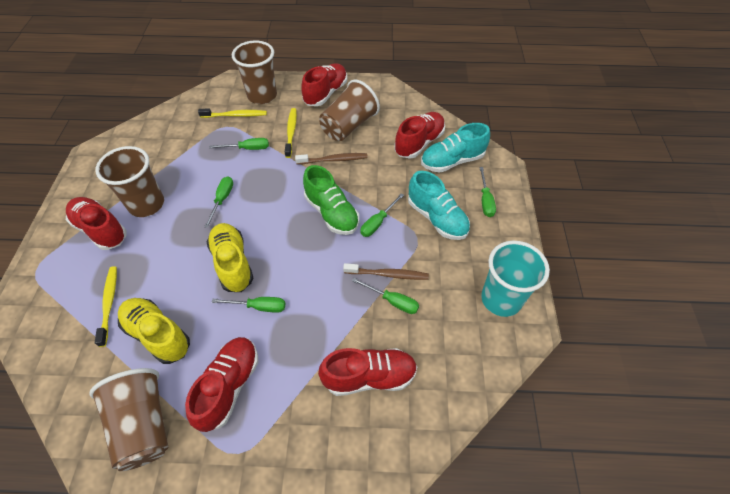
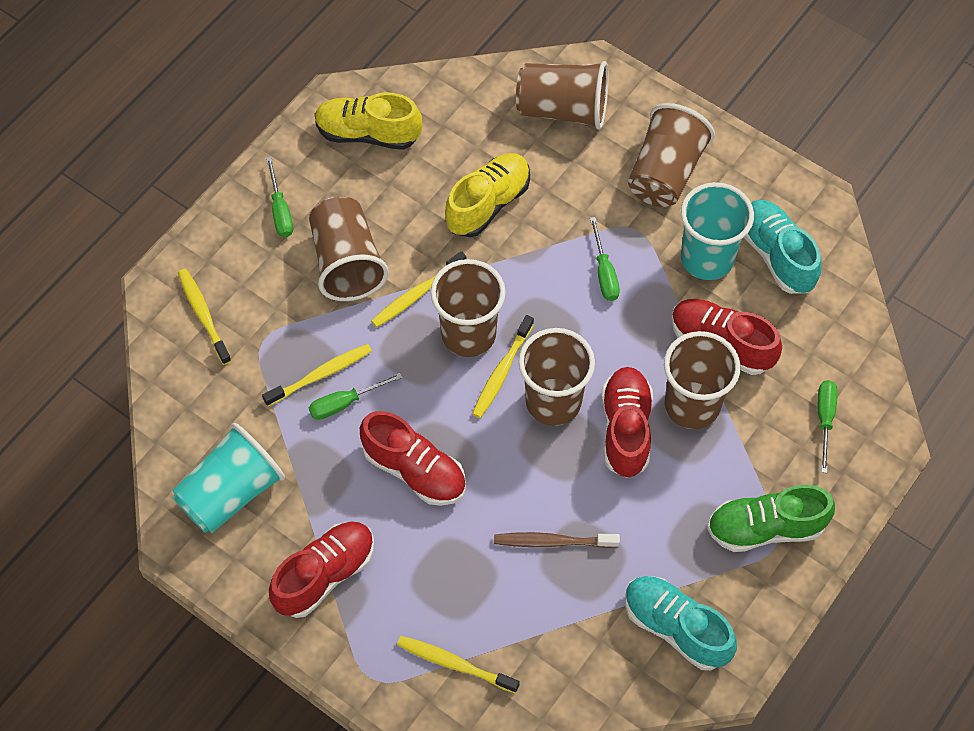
brown cup: [89,368,168,471] [95,146,164,217] [232,40,277,104] [319,80,380,141] = 4 -> [309,196,389,301] [430,259,506,357] [516,61,609,130] [518,328,595,426] [628,103,715,207] [664,331,741,429] = 6
brown toothbrush: [295,153,368,165] [343,263,429,280] = 2 -> [494,532,620,548] = 1
green screwdriver: [204,176,233,228] [210,138,269,150] [212,297,285,313] [352,278,419,314] [360,193,404,237] [479,167,496,217] = 6 -> [266,157,293,237] [309,373,403,420] [590,217,620,301] [818,380,837,473] = 4
red shoe: [66,197,127,250] [185,337,258,432] [301,63,347,106] [318,348,417,396] [394,112,445,158] = 5 -> [269,522,374,618] [360,411,466,506] [601,367,653,478] [671,299,782,375] = 4
turquoise cup: [481,241,550,317] = 1 -> [172,423,285,533] [681,182,754,280] = 2
yellow toothbrush: [95,266,117,347] [198,108,267,118] [285,108,297,158] = 3 -> [178,269,232,365] [262,344,372,406] [371,251,466,327] [397,636,520,693] [472,315,534,418] = 5

